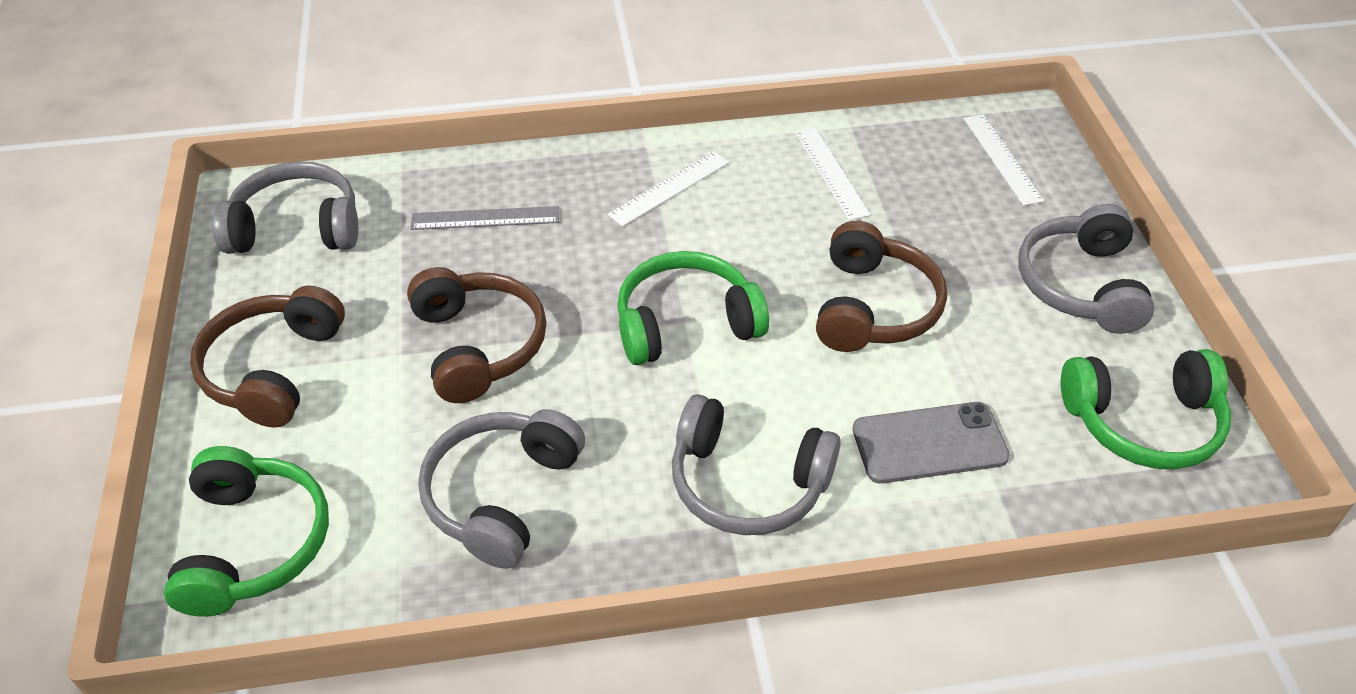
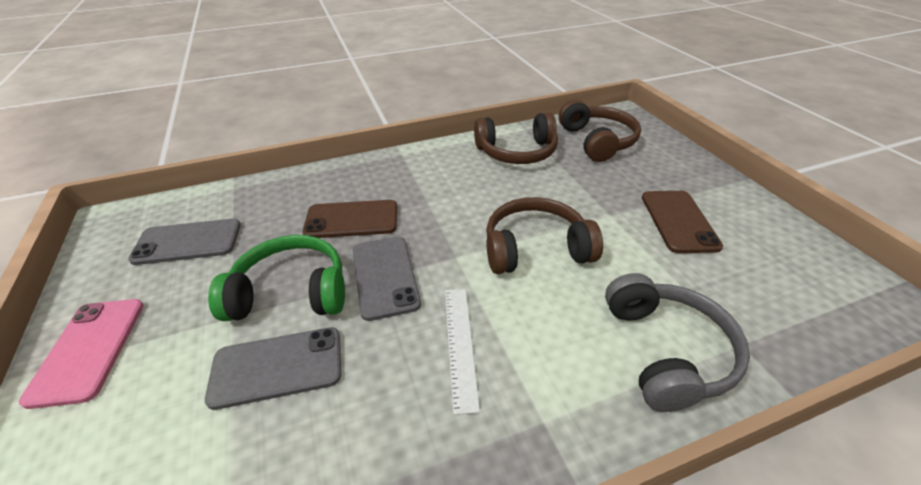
brown phone: none = 0 -> [302,200,397,238] [642,191,723,253] = 2
green headphones: [164,446,329,617] [617,251,769,365] [1061,349,1231,470] = 3 -> [208,235,345,321] = 1
grey headphones: [212,161,358,254] [418,409,585,569] [672,394,841,535] [1018,204,1154,334] = 4 -> [605,273,750,412] = 1
grey phone: [852,402,1010,484] = 1 -> [128,219,241,265] [205,327,341,410] [353,237,421,321] = 3
grey ruler: [411,206,559,230] = 1 -> none = 0
pink phone: none = 0 -> [19,299,144,409] = 1
white ruler: [608,152,729,226] [795,128,870,220] [964,114,1044,206] = 3 -> [445,289,480,415] = 1

